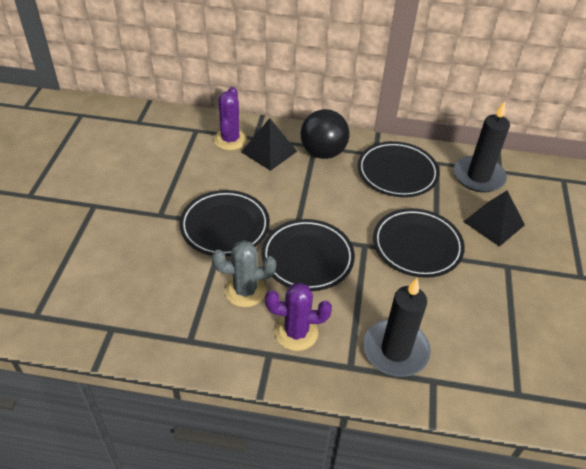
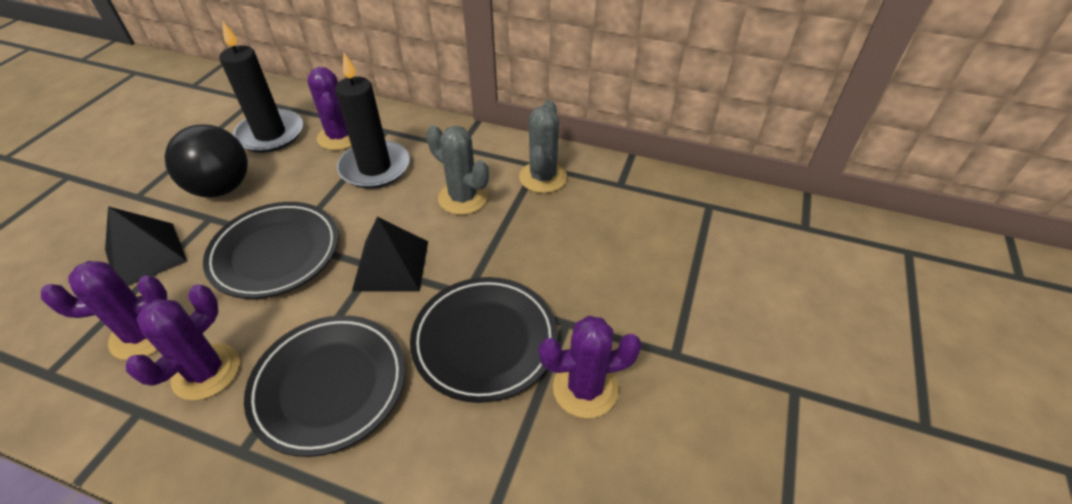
black plate: [179,190,270,257] [261,219,355,291] [358,141,439,197] [373,208,465,278] = 4 -> [203,202,339,299] [244,315,405,457] [410,277,558,403] = 3
grey cactus: [212,240,276,307] = 1 -> [426,125,489,215] [519,100,567,193] = 2
purple cactus: [214,87,247,150] [265,283,332,351] = 2 -> [41,261,167,360] [126,284,240,400] [307,67,351,150] [539,316,642,418] = 4

